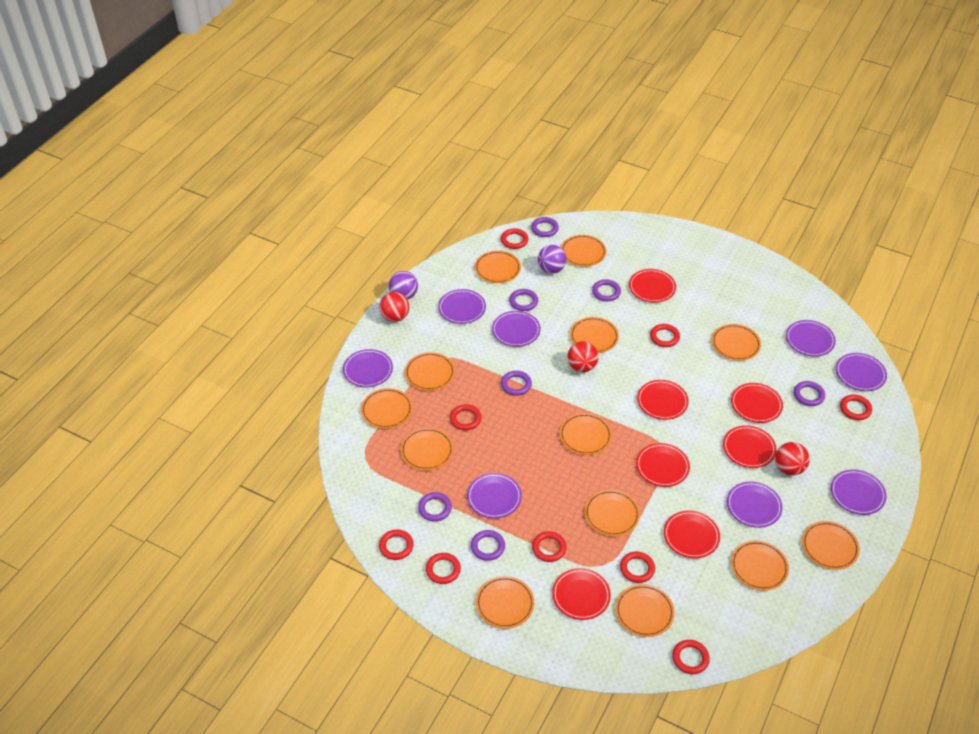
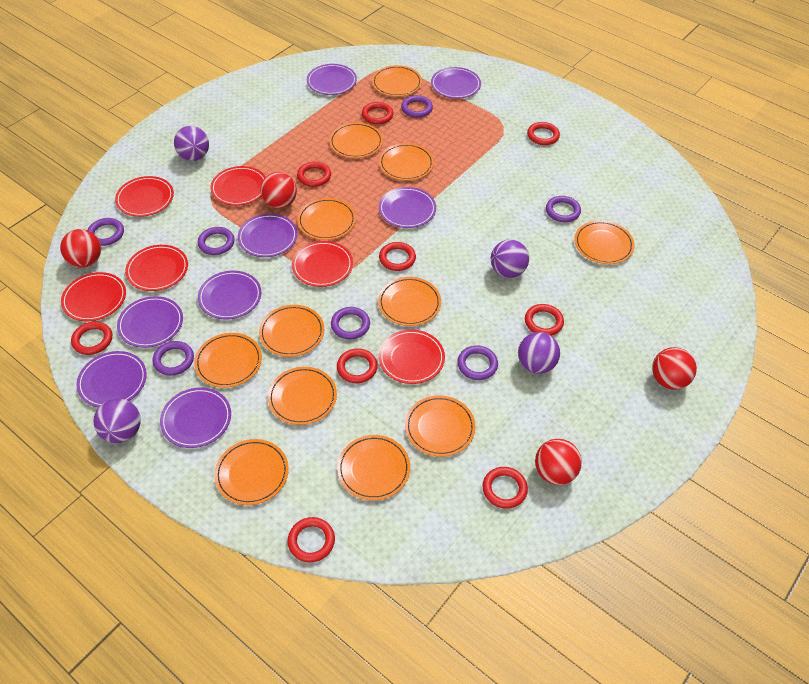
orange plate: [361,388,413,429] [401,428,454,471] [405,352,455,391] [475,250,521,283] [476,576,534,629] [559,413,612,455] [561,235,606,267] [570,317,619,353] [584,490,640,536] [615,584,674,637] [712,324,761,361] [731,540,789,591] [802,521,860,570] = 13 -> [194,333,262,388] [214,439,289,505] [259,305,324,357] [268,367,337,425] [297,198,356,240] [329,122,383,158] [337,435,410,500] [372,65,422,97] [378,277,441,326] [379,143,434,181] [405,395,476,457] [574,220,635,264] = 12
purple ball: [389,271,418,300] [538,245,567,274] = 2 -> [94,398,141,443] [174,126,209,161] [491,240,529,278] [518,332,560,374] = 4
red ball: [379,292,409,322] [567,341,599,372] [775,442,810,475] = 3 -> [60,229,101,268] [260,172,297,208] [535,439,582,485] [652,347,697,390] = 4
red plate: [552,568,611,620] [629,269,676,303] [636,443,690,487] [637,380,689,420] [664,510,720,559] [723,425,777,468] [731,383,783,423] = 7 -> [61,272,126,321] [115,176,174,217] [125,245,188,291] [210,166,266,206] [292,241,353,287] [379,330,445,384] = 6

